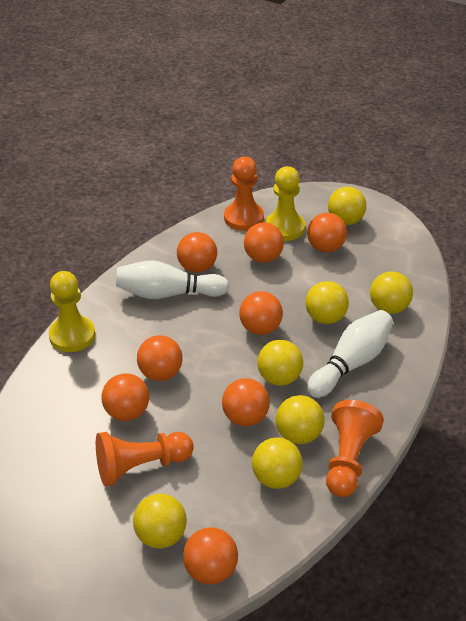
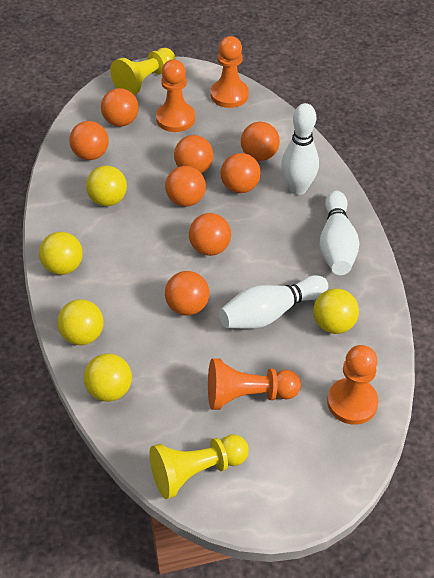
orange pawn: [96,432,194,486] [224,157,264,231] [326,400,384,497] = 3 -> [156,60,195,132] [208,358,301,410] [211,36,249,108] [327,345,379,425] = 4
white bowling pin: [116,260,229,299] [307,310,393,398] = 2 -> [219,275,328,329] [281,103,319,195] [319,190,360,275] = 3
yellow ball: [133,494,187,549] [252,438,303,489] [257,340,303,386] [276,395,324,444] [306,281,349,324] [328,187,367,225] [370,271,413,314] = 7 -> [39,232,83,275] [57,299,104,345] [84,353,132,402] [86,166,127,206] [313,289,359,334] = 5

